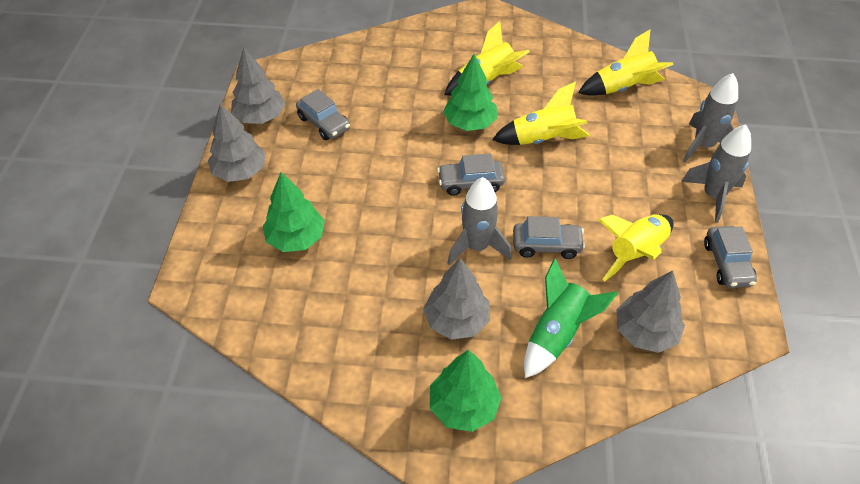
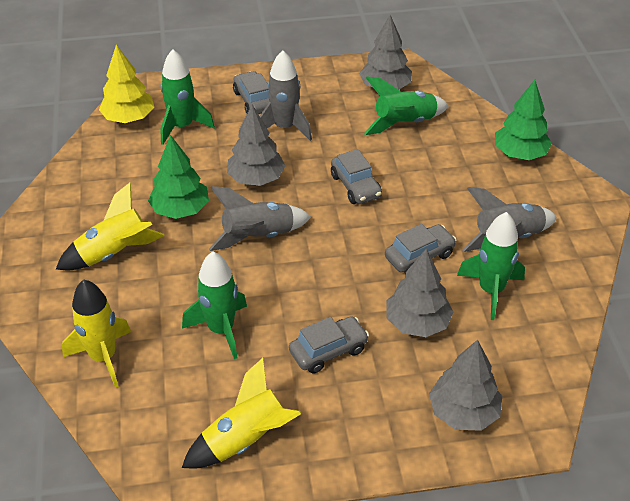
green rocket: [524,258,618,378] = 1 -> [160,49,215,145] [182,252,247,359] [364,76,449,135] [457,212,525,320] = 4
green tree: [263,172,325,252] [430,350,502,432] [443,54,497,131] = 3 -> [148,135,209,219] [495,80,552,160] = 2
yellow rocket: [444,21,530,96] [492,82,590,145] [578,30,673,96] [598,214,674,281] = 4 -> [56,183,165,270] [62,279,131,388] [182,358,302,469] = 3
yellow tree: none = 0 -> [99,45,154,123] = 1

